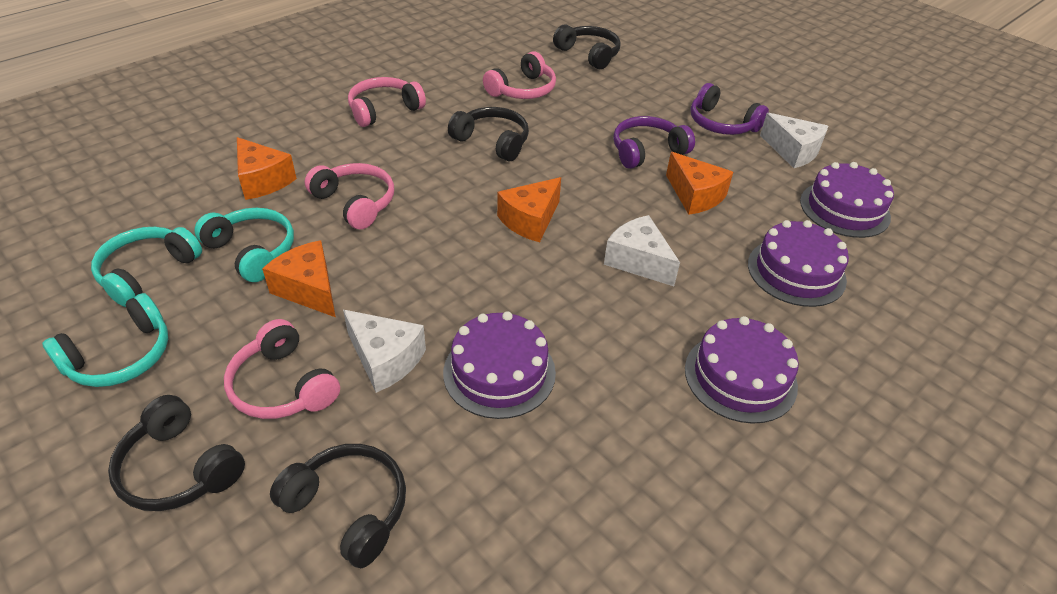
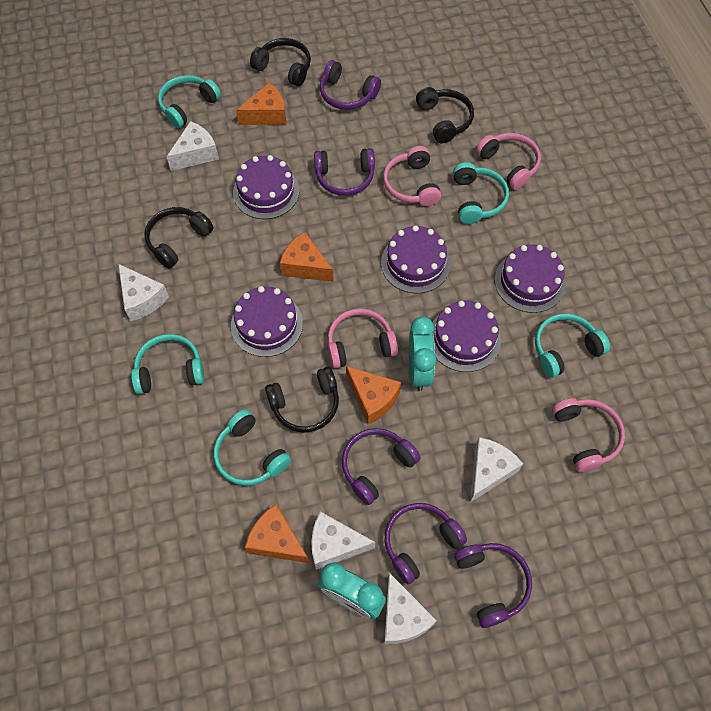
purple cake: [443,311,556,419] [685,316,799,424] [748,220,849,307] [800,162,894,238] = 4 -> [231,286,303,357] [233,155,299,219] [381,225,451,293] [433,301,501,372] [495,244,565,313] = 5
purple headphones: [613,116,695,169] [690,83,769,135] = 2 -> [314,148,375,196] [320,60,381,110] [342,428,421,505] [385,503,467,584] [454,543,532,628] = 5
turquoise clock: none = 0 -> [318,562,386,619] [409,317,437,391] = 2
turquoise headphones: [42,293,168,387] [91,227,202,307] [194,208,294,282] = 3 -> [131,334,205,394] [158,75,221,128] [214,409,291,486] [453,162,509,224] [535,313,610,378] = 5
white cheese: [343,310,426,393] [604,215,680,286] [760,113,828,168] = 3 -> [118,264,169,321] [166,121,219,171] [311,511,375,570] [384,573,437,644] [470,437,523,502] = 5

